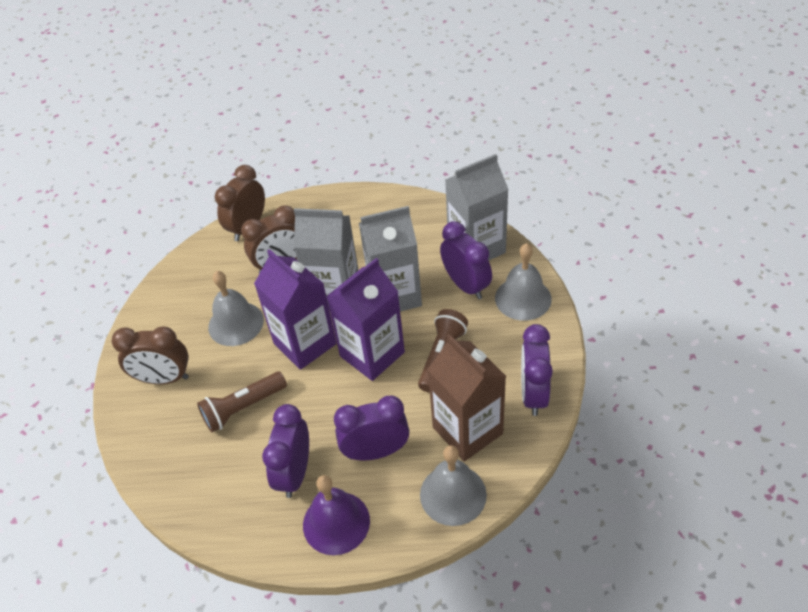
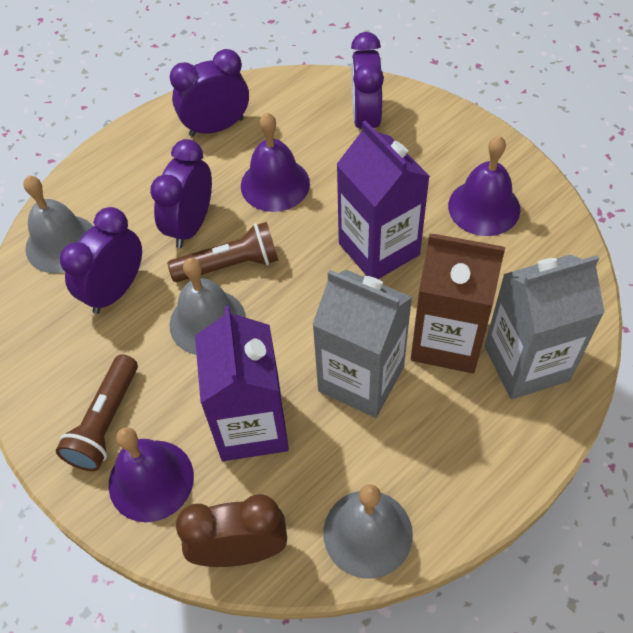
brown clock: [111,326,189,384] [215,165,265,241] [241,205,297,274] = 3 -> [176,494,287,567] = 1
grey carton: [294,208,358,307] [359,206,422,312] [445,154,509,261] = 3 -> [312,270,412,418] [485,255,605,399] = 2
purple bell: [303,475,370,555] = 1 -> [109,427,194,522] [241,113,310,212] [448,136,520,236] = 3

